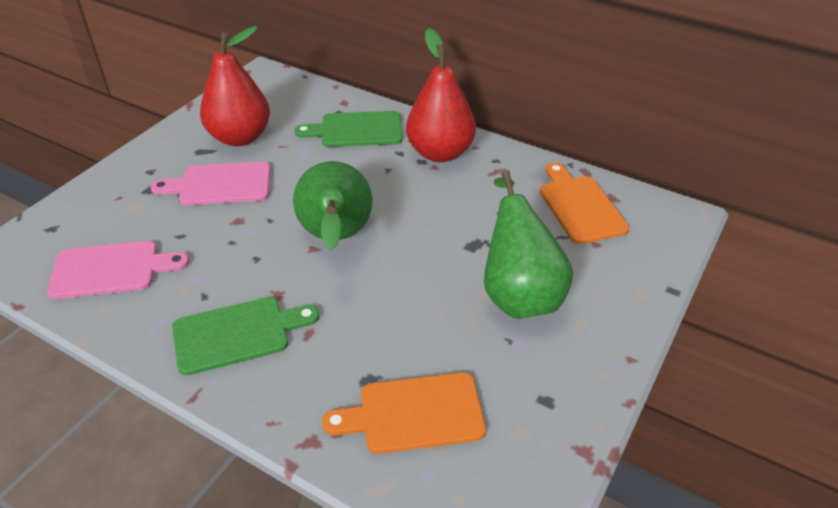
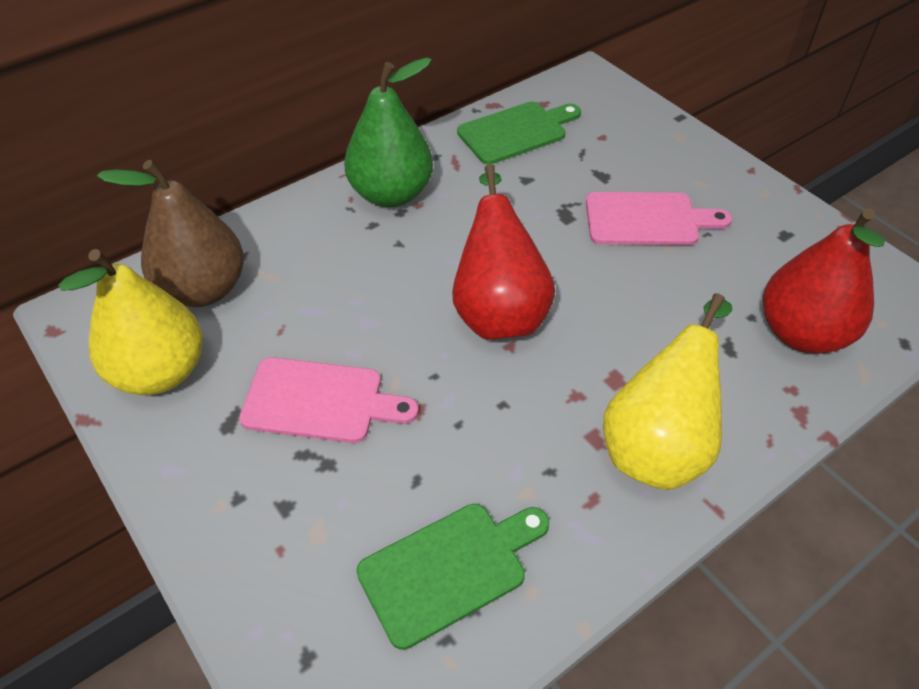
brown pear: none = 0 -> [97,160,244,307] = 1
green pear: [293,161,372,250] [484,170,573,319] = 2 -> [344,57,433,207] = 1
orange cutting board: [322,372,486,454] [540,163,629,244] = 2 -> none = 0
yellow pear: none = 0 -> [58,249,203,395] [603,293,732,490] = 2

